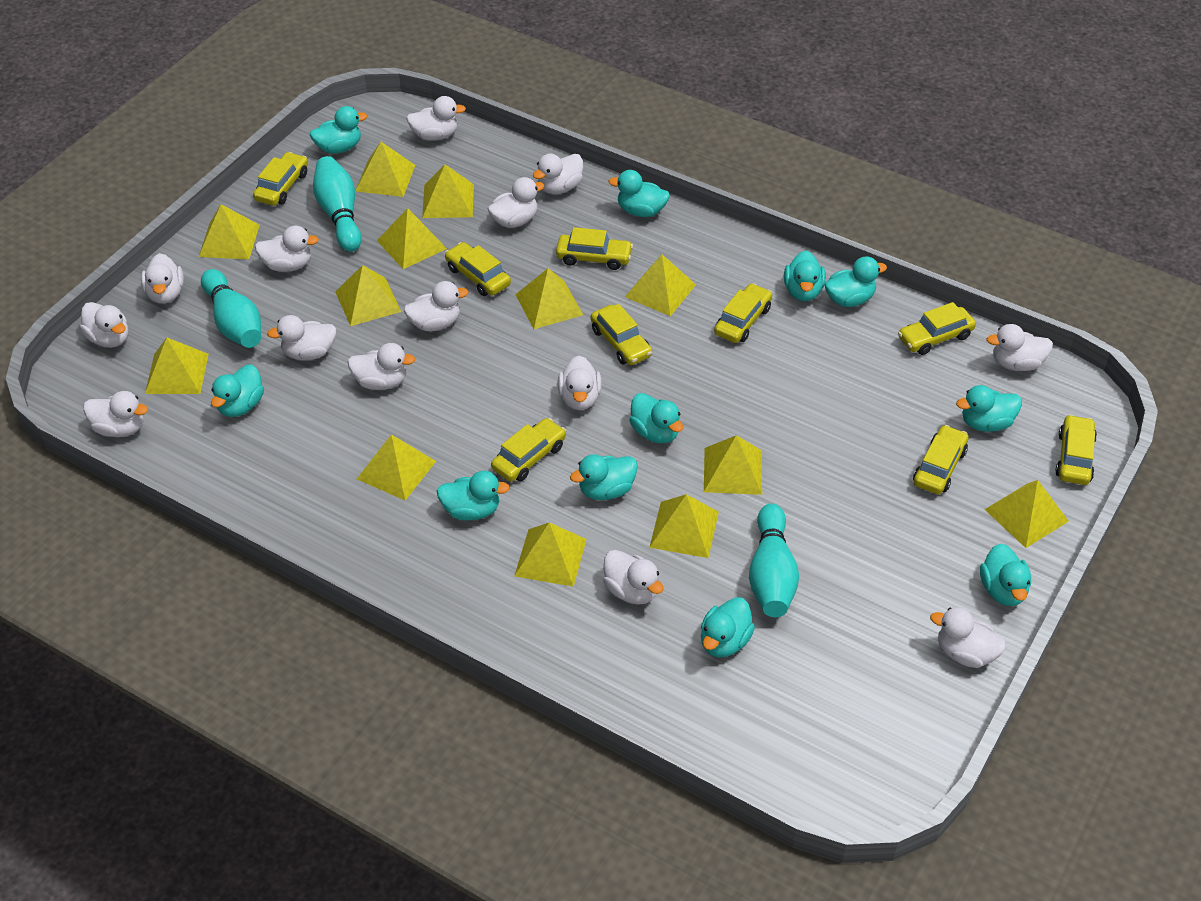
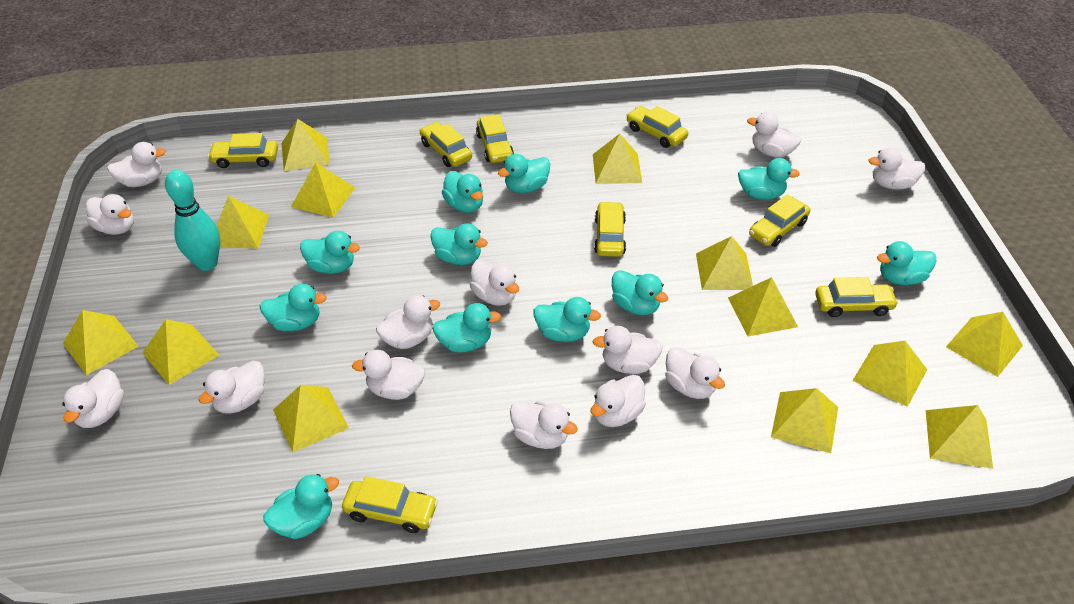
turquoise bowling pin: [201,269,261,348] [313,156,362,252] [749,503,799,617] = 3 -> [165,170,220,271] = 1
white duck: [80,302,128,348] [83,391,148,437] [141,253,184,304] [255,226,319,272] [267,315,336,361] [348,343,415,390] [404,281,469,331] [406,96,466,141] [488,177,544,228] [533,154,583,194] [557,356,602,410] [603,550,664,605] [930,607,1006,668] [986,324,1053,371] = 14 -> [62,369,124,428] [86,194,134,235] [107,142,166,187] [199,361,265,414] [352,350,425,400] [376,295,440,349] [470,260,519,306] [510,401,578,449] [591,375,646,427] [593,326,663,374] [665,347,725,399] [747,112,801,157] [868,147,925,190] = 13
yellow car: [253,152,308,206] [445,242,511,296] [491,418,566,482] [556,227,633,270] [590,304,652,365] [714,283,772,343] [898,302,976,355] [913,425,968,494] [1055,415,1097,485] = 9 -> [208,133,278,168] [342,476,438,533] [420,122,472,167] [476,114,514,163] [594,202,626,257] [626,106,688,148] [749,194,810,247] [815,277,898,317] = 8

